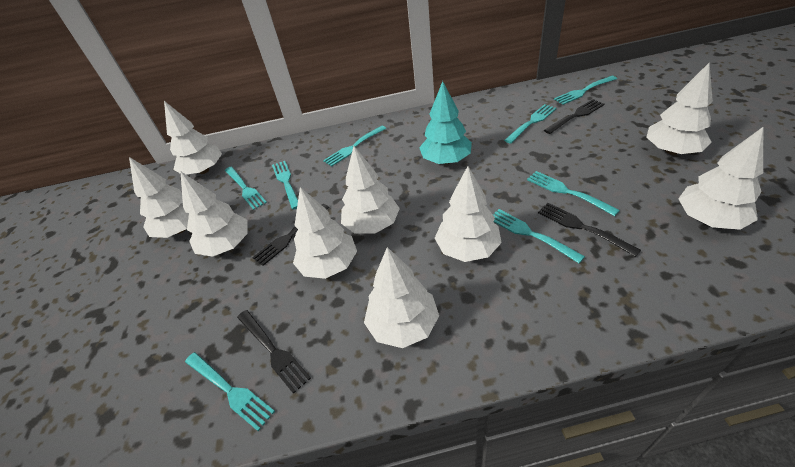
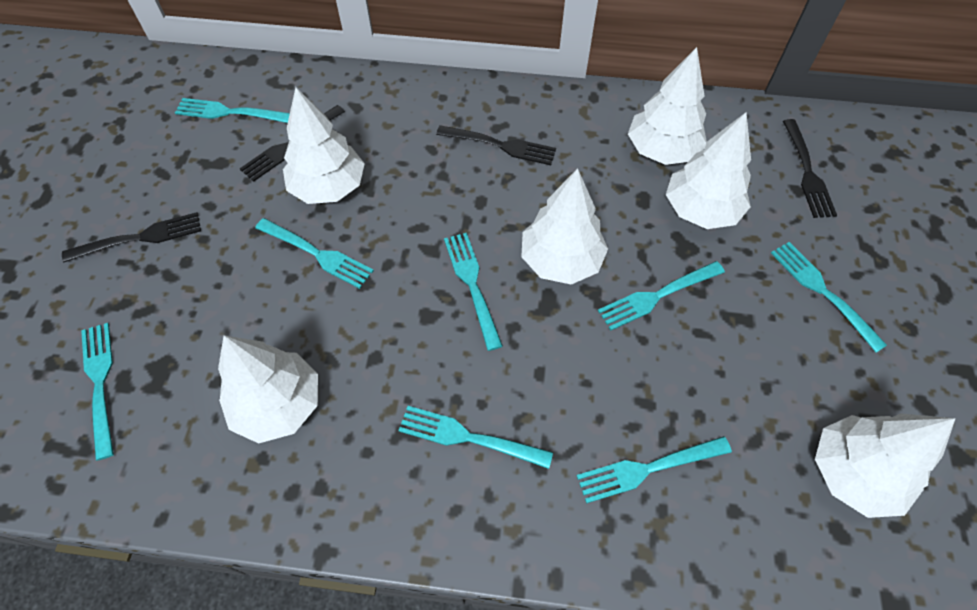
turquoise tree: [419,81,472,164] = 1 -> none = 0
white tree: [129,157,189,238] [164,101,222,175] [180,171,248,257] [293,187,357,279] [341,146,400,233] [364,247,439,348] [435,166,502,262] [646,63,713,155] [678,127,763,230] = 9 -> [218,335,318,443] [283,87,365,204] [521,168,608,285] [628,47,707,165] [666,112,751,229] [815,413,956,518] = 6

